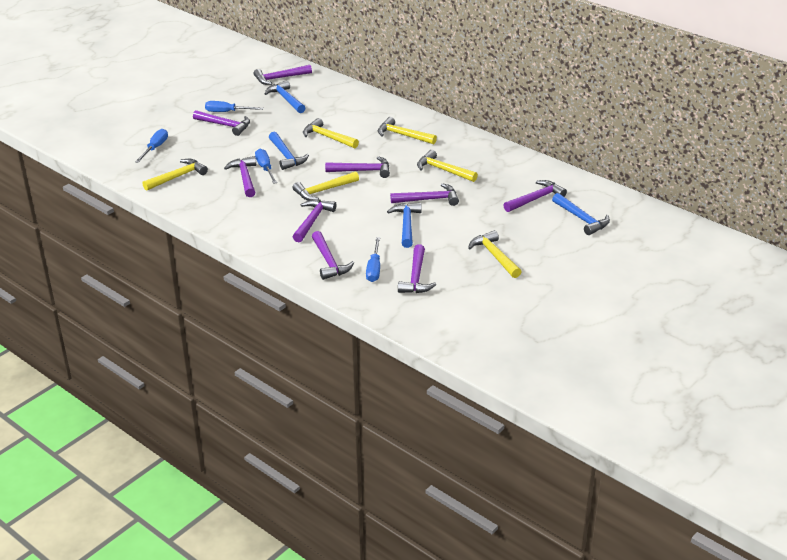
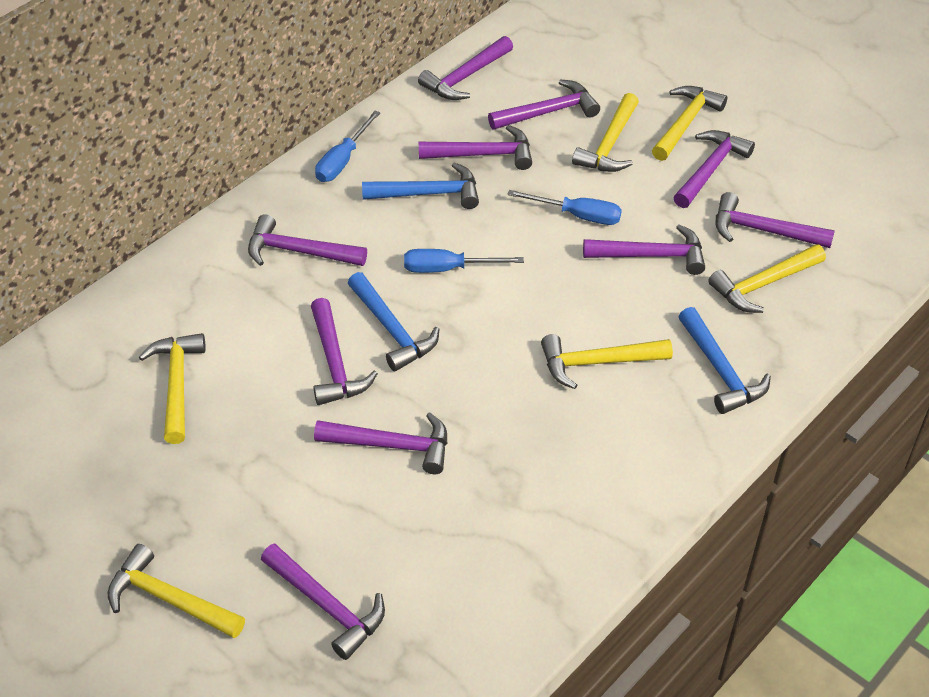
blue hammer: [264,80,305,113] [269,132,309,170] [387,203,422,248] [552,193,610,235] = 4 -> [348,272,439,371] [362,163,479,209] [679,307,771,414] = 3
blue screwdriver: [135,129,168,163] [205,101,264,112] [255,149,277,184] [366,237,380,282] = 4 -> [315,111,380,182] [404,249,524,273] [507,190,622,225] = 3
purple hammer: [193,110,250,136] [224,156,256,197] [254,65,312,85] [293,199,337,242] [312,231,354,280] [325,156,390,178] [390,183,459,206] [398,244,436,293] [503,180,567,212] = 9 -> [248,214,367,266] [261,543,385,660] [311,298,378,405] [314,412,447,474] [418,36,513,100] [419,125,532,170] [488,79,600,130] [583,224,705,275] [673,130,755,208] [716,192,835,248] = 10

